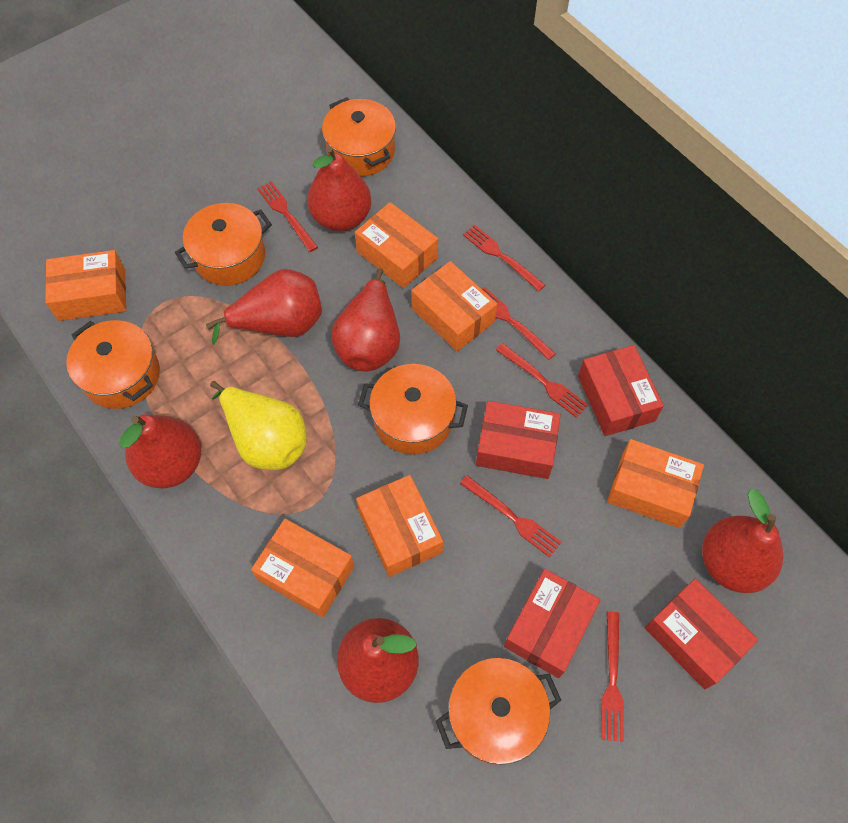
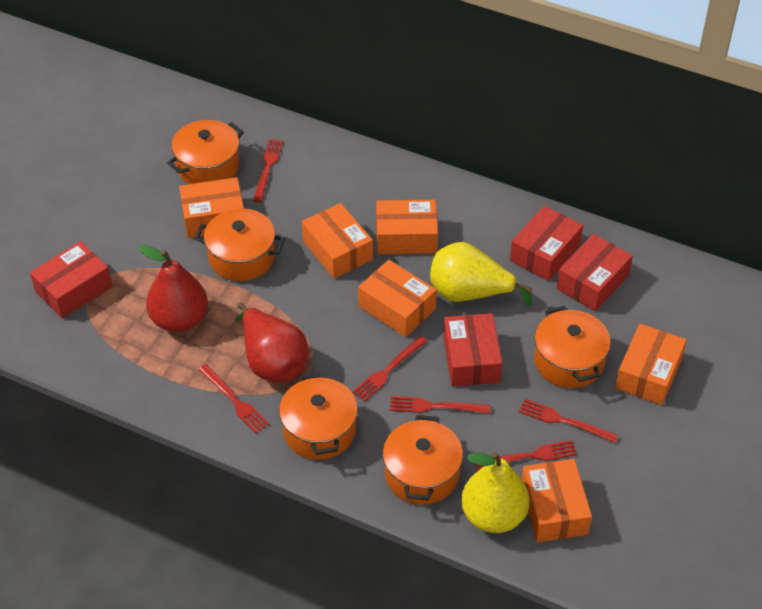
red pear: [119,414,201,488] [206,269,322,345] [307,146,371,231] [331,268,400,372] [337,618,419,703] [702,489,784,593] = 6 -> [139,245,208,332] [236,303,308,382] = 2
yellow pear: [210,381,307,470] = 1 -> [430,242,533,306] [461,452,529,533] = 2

